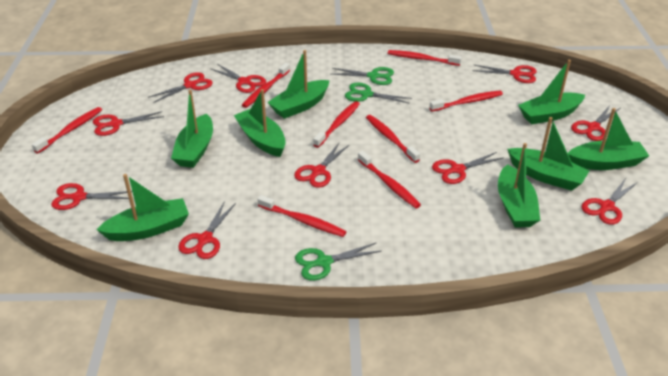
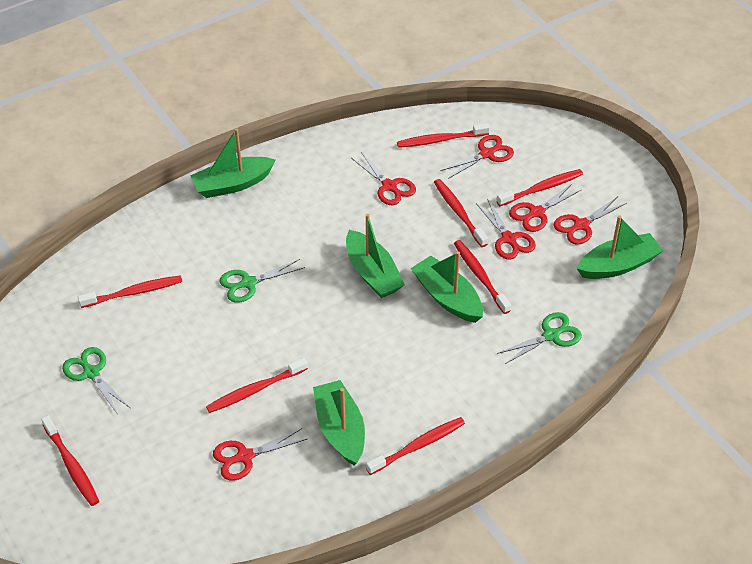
green boat: [97,174,189,241] [171,90,213,168] [234,89,286,157] [267,50,329,119] [498,143,540,228] [507,117,589,191] [518,60,585,125] [568,108,649,170] = 8 -> [190,128,275,198] [313,380,365,465] [346,214,405,298] [411,251,483,323] [577,216,663,279] = 5
red scissors: [51,183,132,210] [93,111,164,136] [148,72,212,103] [178,201,236,259] [210,64,266,93] [294,142,349,188] [432,152,503,184] [472,65,537,83] [571,105,620,141] [582,178,638,225] = 10 -> [213,428,307,481] [351,152,416,205] [440,135,514,179] [476,199,536,260] [509,183,581,232] [554,196,627,245] = 6

